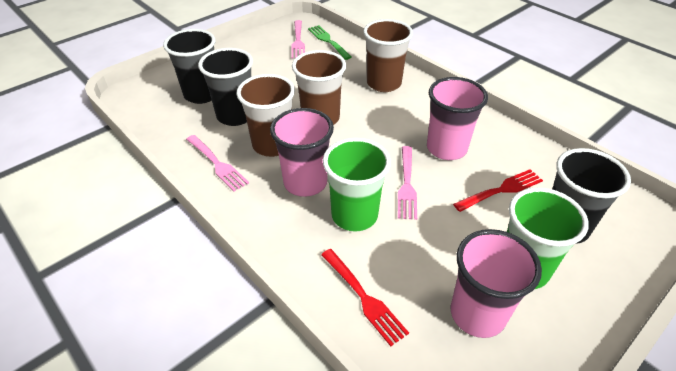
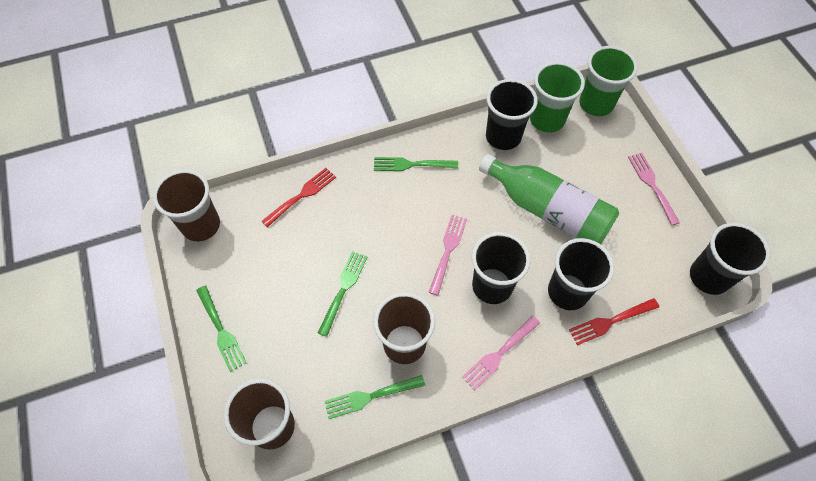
black cup: [163,29,215,104] [198,48,253,126] [552,148,631,244] = 3 -> [472,232,530,304] [486,79,538,150] [548,238,614,310] [690,223,770,295] = 4
green bottle: none = 0 -> [479,154,619,244] = 1
green fork: [308,25,352,60] = 1 -> [196,285,246,372] [318,251,367,337] [324,375,425,419] [374,157,458,171] = 4
pink cup: [270,108,334,197] [427,77,488,160] [451,229,542,338] = 3 -> none = 0

